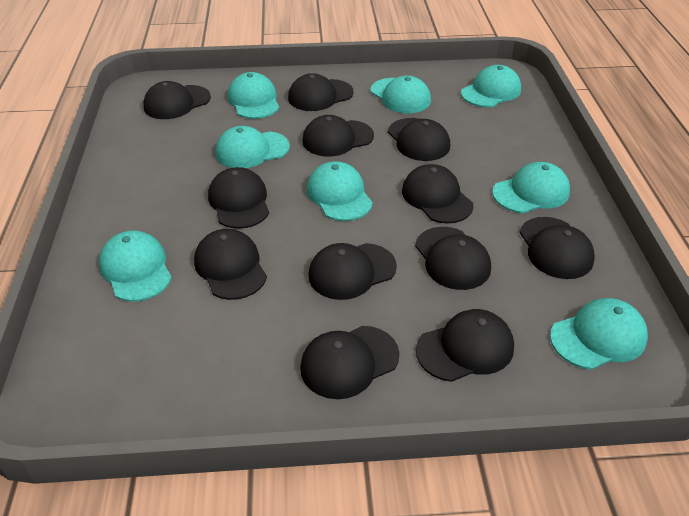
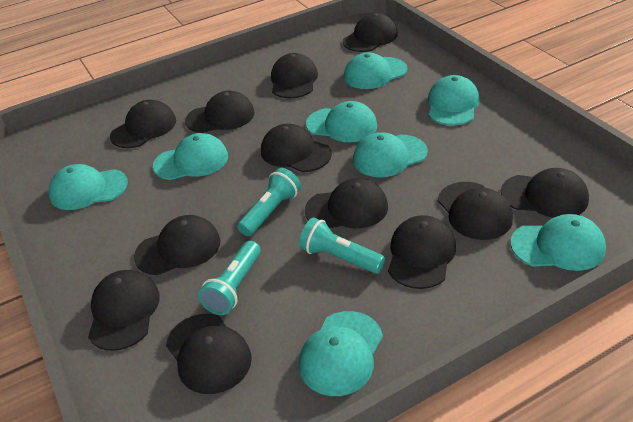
turquoise flashlight: none = 0 -> [198,241,261,315] [237,168,301,236] [299,218,385,274] = 3

